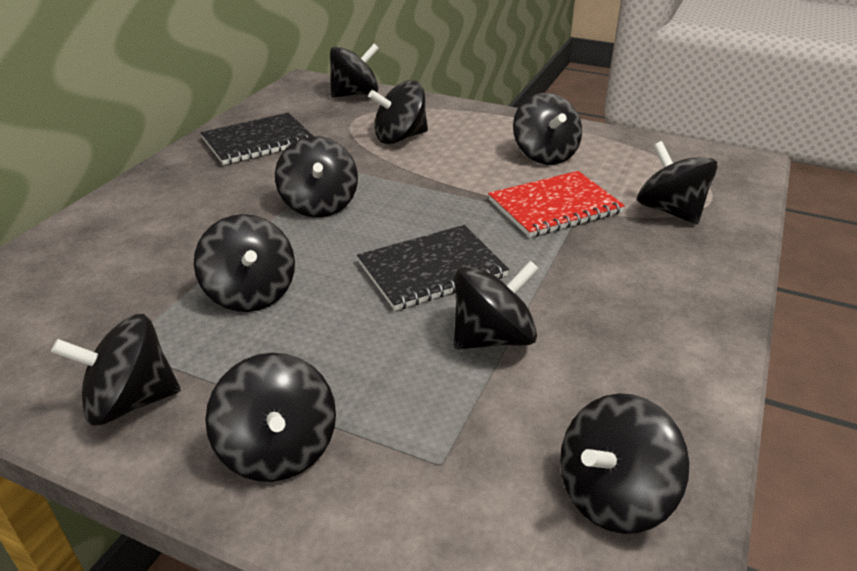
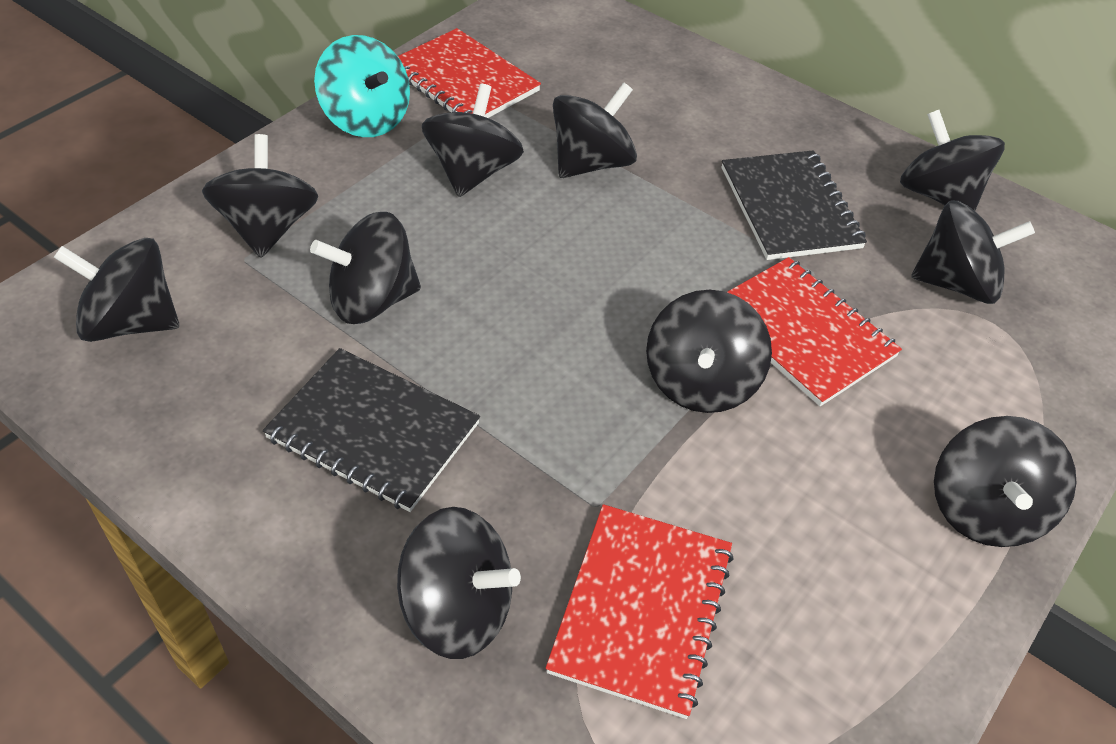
red notebook: [488,171,625,238] = 1 -> [398,28,541,118] [545,504,734,719] [727,257,902,407] = 3
turquoise spinning top: none = 0 -> [314,35,410,137] = 1

